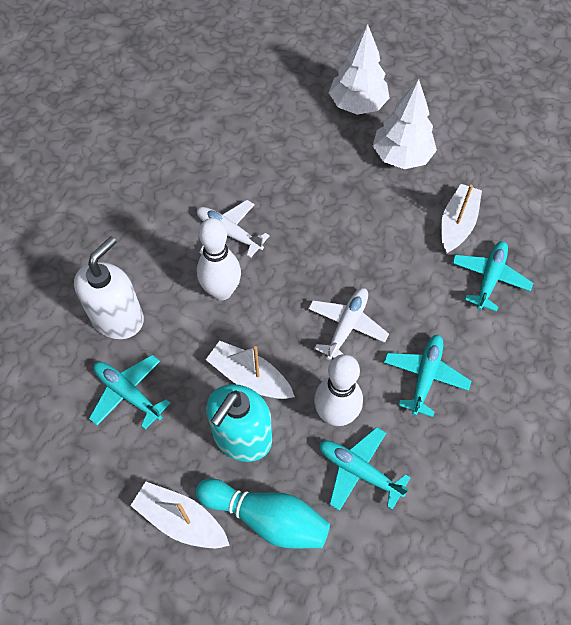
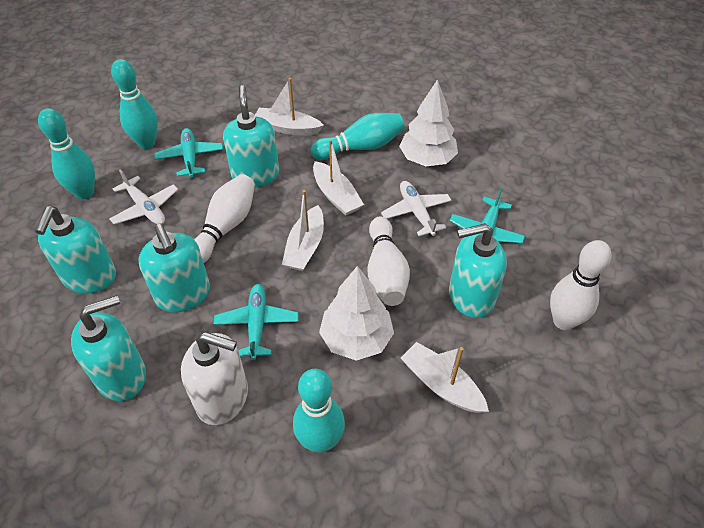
turquoise bowling pin: [195,478,330,549] = 1 -> [38,108,95,199] [111,59,158,149] [293,368,345,453] [311,113,405,160] = 4
turquoise plane: [89,355,170,430] [319,427,411,511] [384,335,471,417] [452,241,533,312] = 4 -> [154,128,223,178] [214,284,298,360] [450,188,525,243] = 3
turquoise soap dispenser: [206,384,272,462] = 1 -> [35,206,116,293] [71,295,146,401] [138,224,210,312] [223,85,279,187] [449,223,507,318] = 5
white boat: [130,482,230,548] [206,341,295,399] [441,184,482,254] = 3 -> [255,78,324,135] [282,190,324,271] [313,139,364,216] [401,342,489,413] = 4
white bowling pin: [197,218,241,300] [314,354,363,426] = 2 -> [194,174,255,263] [368,217,410,306] [550,240,611,330] = 3

